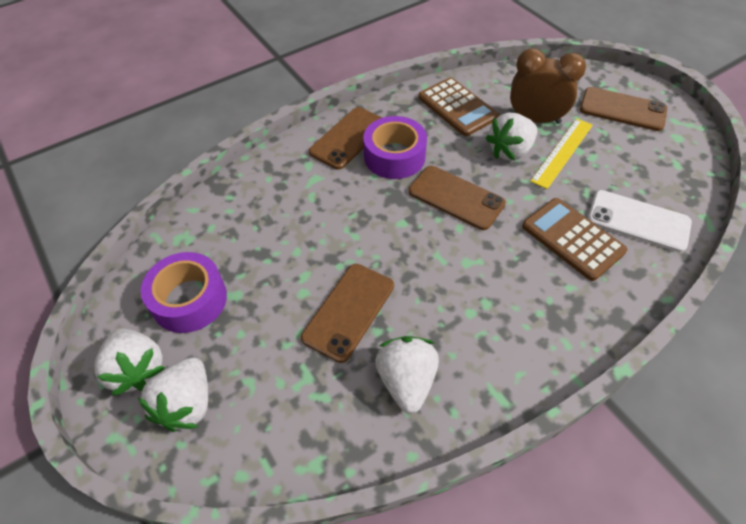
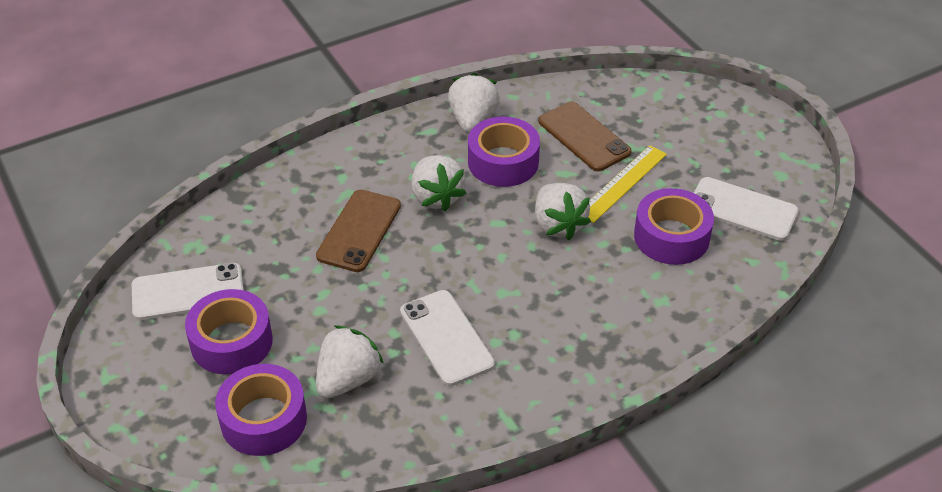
brown calculator: [418,77,499,136] [522,198,627,281] = 2 -> none = 0
brown clock: [510,48,586,124] = 1 -> none = 0
brown phone: [301,264,394,363] [309,107,382,170] [409,166,506,230] [580,87,667,131] = 4 -> [316,189,401,272] [539,101,632,171] = 2
purple tape: [141,252,227,333] [363,116,427,179] = 2 -> [185,289,273,375] [215,364,307,456] [468,116,540,187] [634,188,714,265] = 4
white phone: [587,190,692,252] = 1 -> [132,263,244,320] [400,290,495,386] [694,177,799,241] = 3

